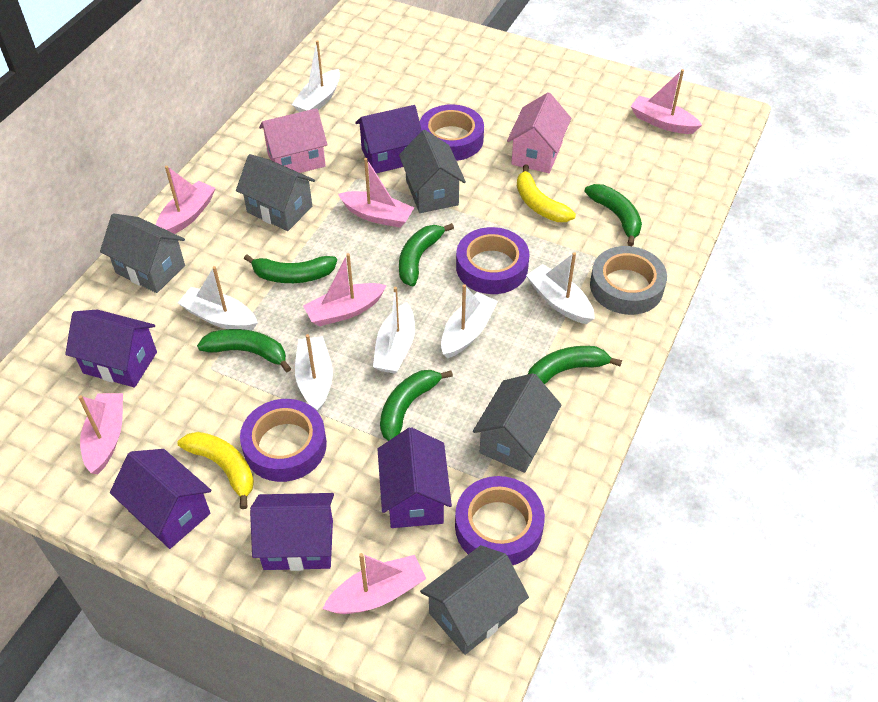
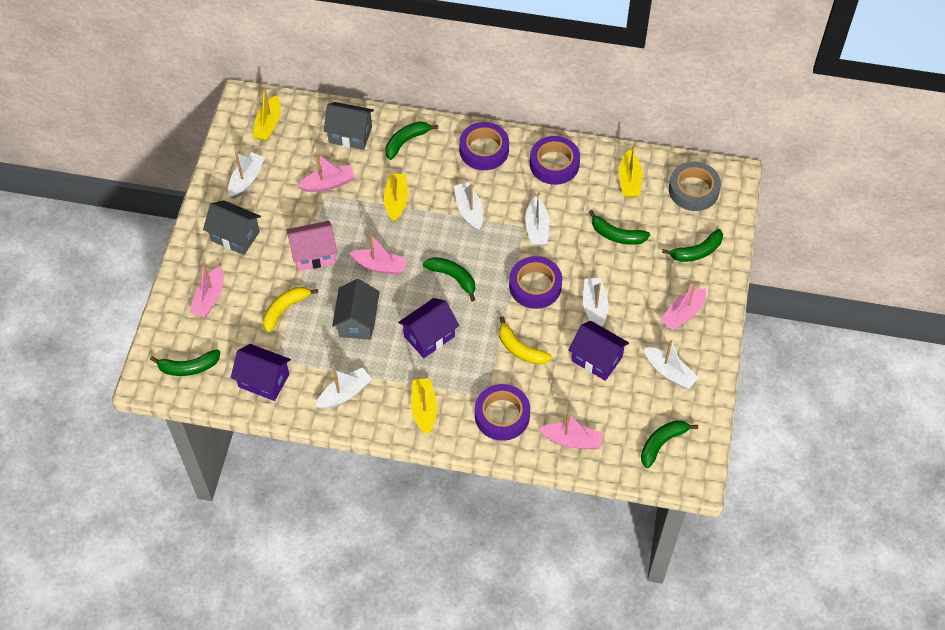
grey house: [100,213,185,293] [236,154,315,231] [399,130,466,213] [420,545,529,655] [473,373,561,473] = 5 -> [203,200,261,255] [324,102,374,150] [332,279,380,340] = 3
pink boat: [78,393,123,474] [156,166,216,234] [303,253,387,326] [323,553,426,614] [338,158,414,228] [631,69,702,134] = 6 -> [189,263,224,317] [298,153,355,192] [348,234,408,275] [539,412,603,450] [660,280,706,330] = 5
pink house: [259,108,328,173] [507,92,571,173] = 2 -> [287,221,337,271] = 1
purple house: [65,310,157,387] [110,449,212,549] [250,493,334,571] [355,105,422,173] [377,427,452,528] = 5 -> [231,344,291,401] [398,298,459,358] [568,321,629,381] = 3
yellow boat: none = 0 -> [252,87,281,141] [384,174,408,222] [411,378,437,435] [619,143,642,198] = 4

